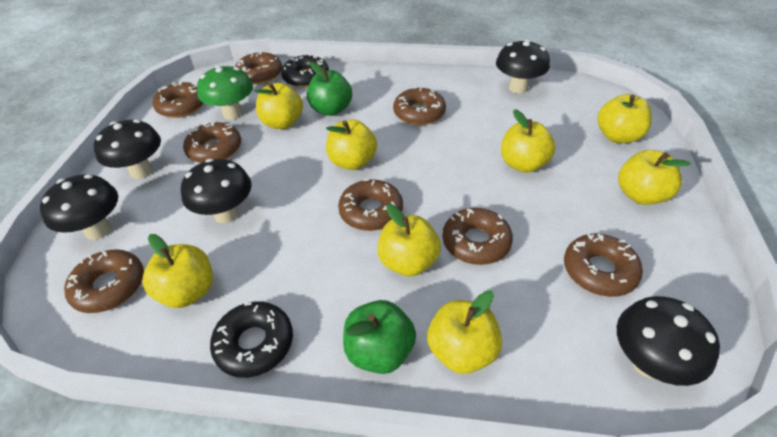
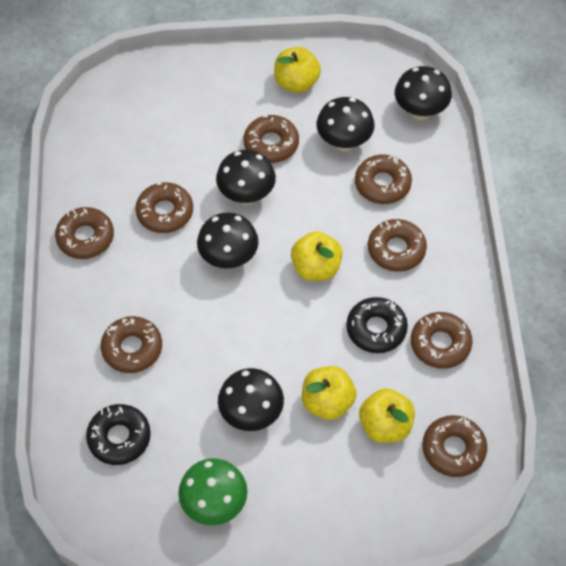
green apple: [307,62,352,116] [343,300,416,374] = 2 -> none = 0
yellow apple: [142,234,213,308] [255,83,303,129] [326,119,377,170] [377,204,441,277] [427,290,502,374] [501,109,556,173] [597,94,652,143] [618,150,691,205] = 8 -> [274,47,321,93] [291,231,343,281] [302,366,357,420] [359,388,415,443] = 4

